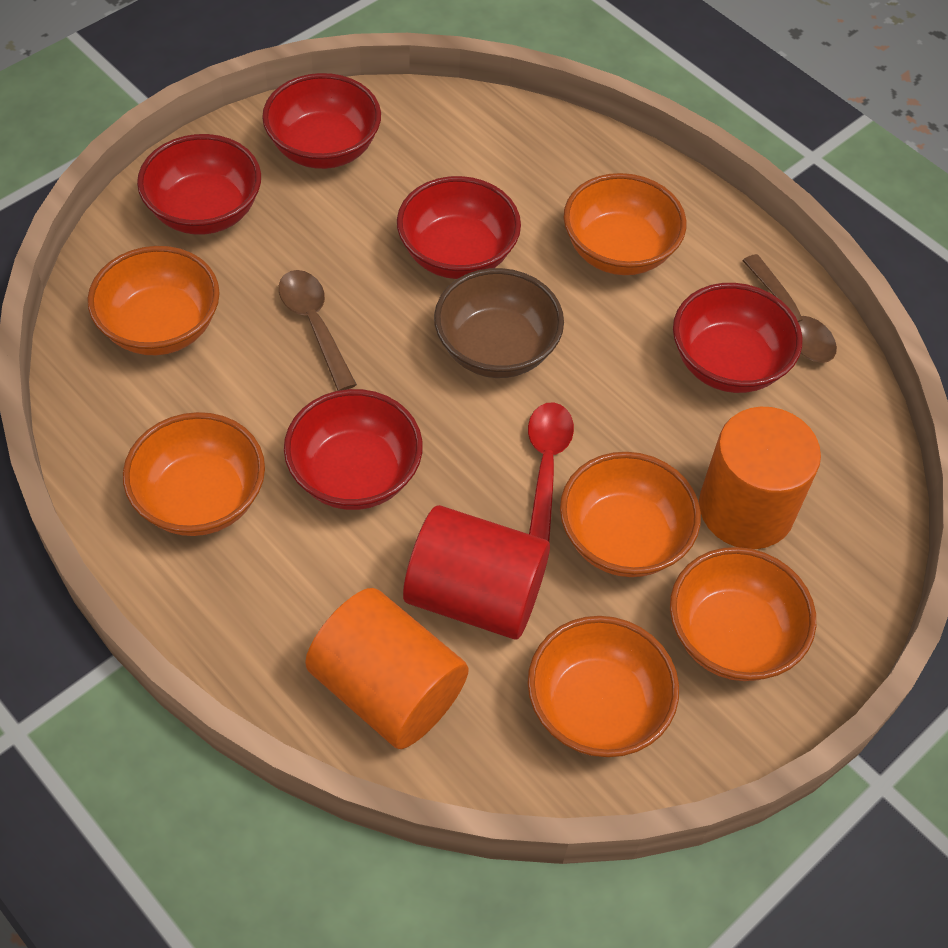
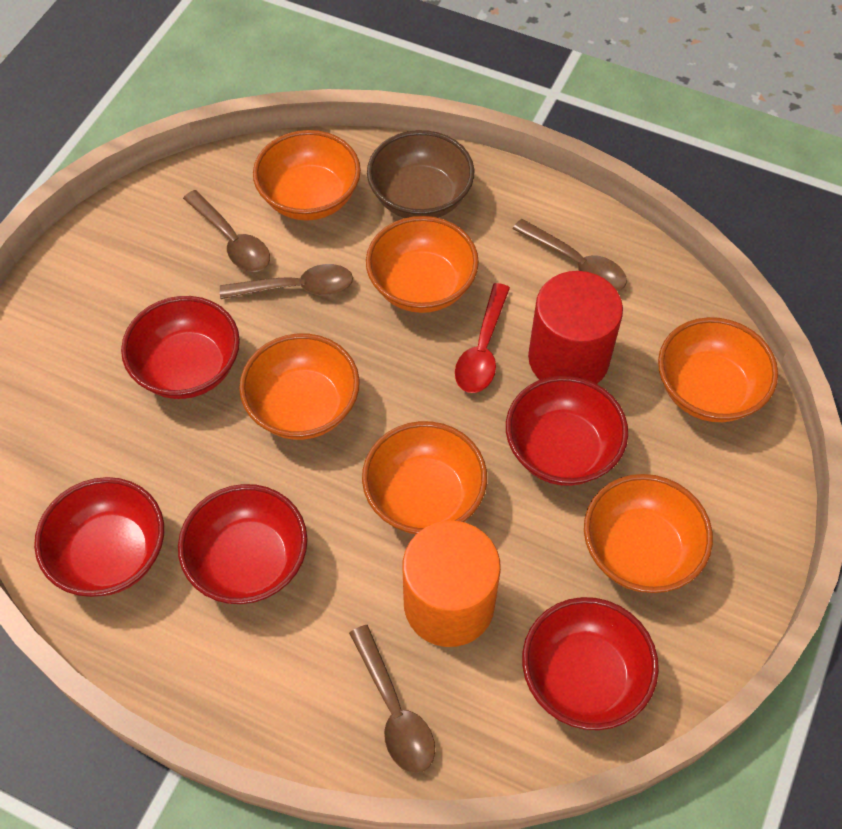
brown spoon: [279,270,357,391] [742,254,837,363] = 2 -> [183,190,270,272] [220,264,353,299] [349,625,435,773] [513,219,627,291] = 4
orange cylinder: [305,588,469,749] [699,407,821,549] = 2 -> [403,521,501,647] = 1

